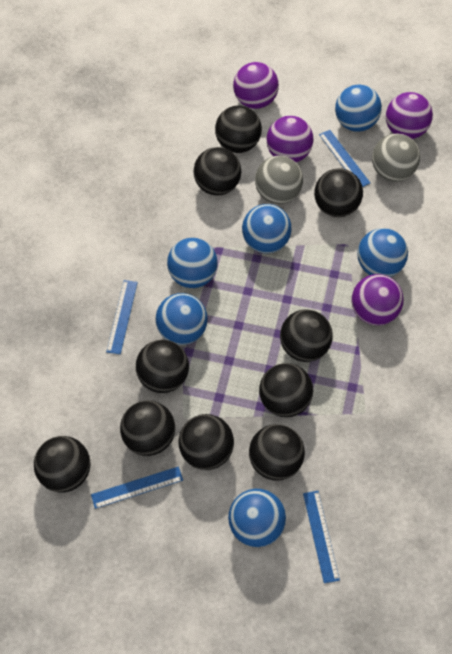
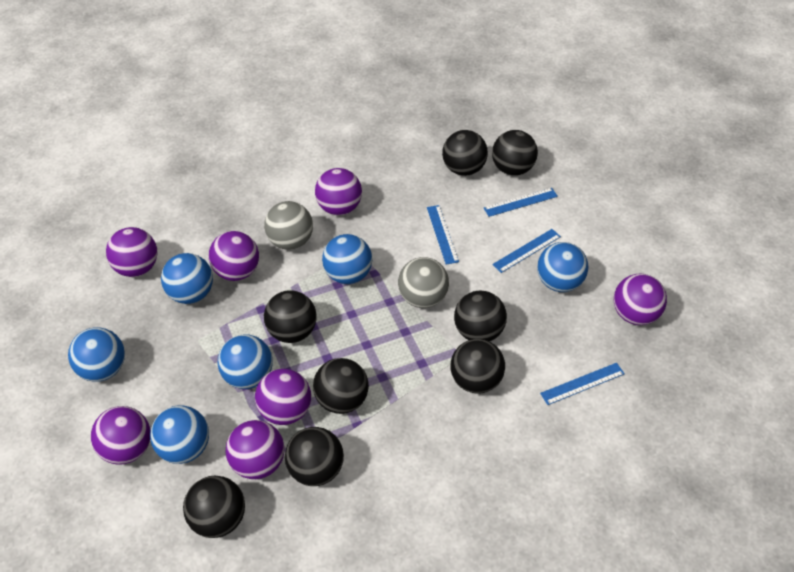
black ball: [34,436,90,493] [120,401,175,456] [136,340,189,393] [179,414,234,470] [193,147,241,195] [215,105,262,153] [249,424,305,481] [259,363,313,417] [280,309,333,362] [314,168,363,217] = 10 -> [183,476,245,538] [264,290,317,343] [285,427,344,486] [313,358,369,414] [442,130,488,176] [451,339,505,394] [454,291,507,341] [492,130,538,176] = 8
purple ball: [233,62,279,109] [266,116,313,162] [351,274,404,326] [386,92,433,139] = 4 -> [91,406,150,465] [106,227,157,277] [209,231,259,281] [226,420,285,479] [255,369,311,425] [315,168,362,215] [614,273,667,325] = 7

